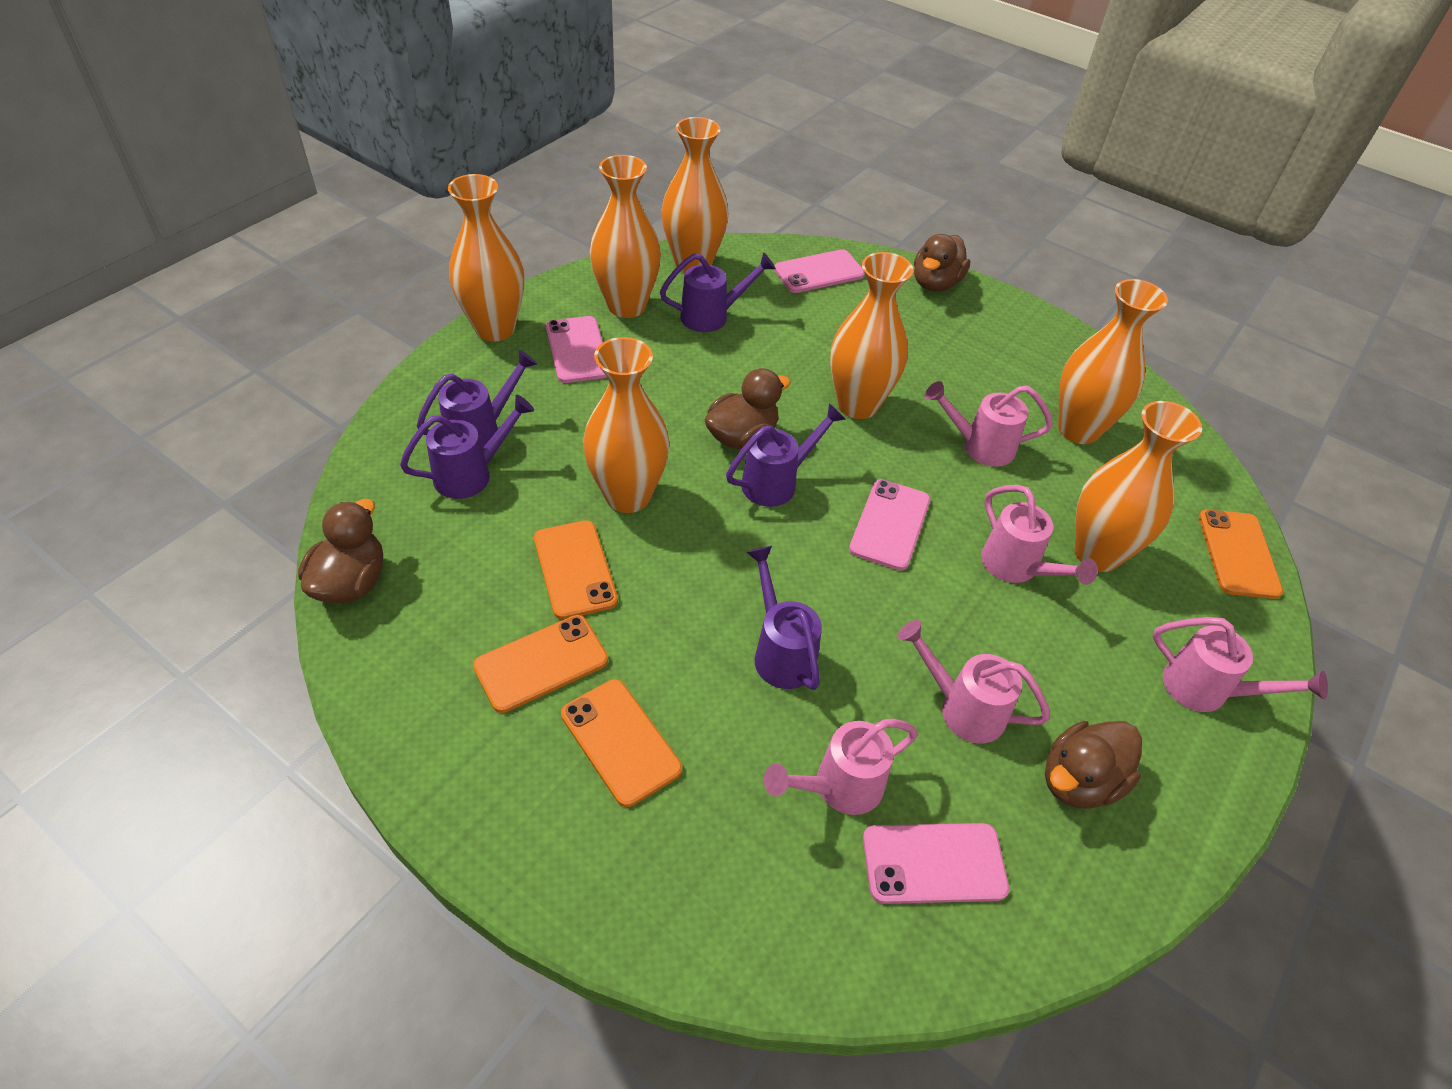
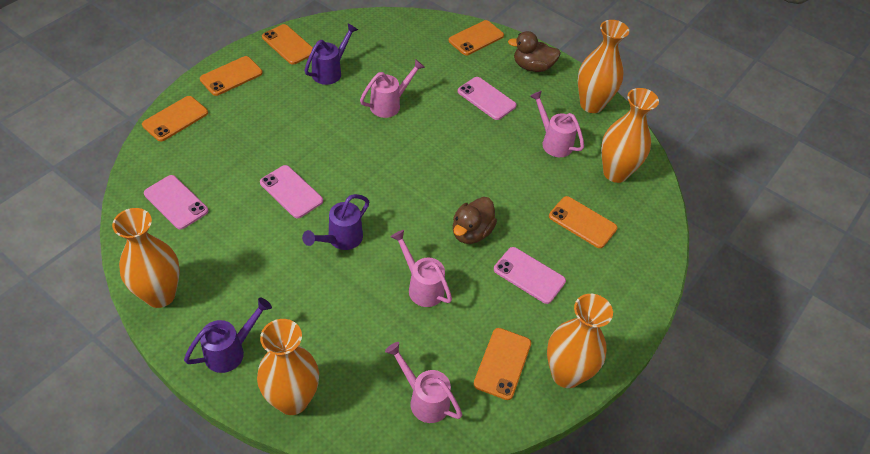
brown duck: [298,499,383,604] [705,368,791,449] [914,234,970,292] [1045,721,1142,809] = 4 -> [453,197,497,244] [508,31,561,72] = 2
orange phone: [473,615,608,713] [534,520,618,620] [561,679,682,807] [1199,509,1283,599] = 4 -> [142,96,208,141] [200,56,263,96] [262,24,313,65] [448,20,504,55] [474,328,531,400] [549,196,617,248] = 6
orange vase: [448,174,524,342] [583,337,669,513] [590,155,661,318] [662,117,729,274] [830,252,913,419] [1058,279,1168,444] [1075,401,1202,572] = 7 -> [112,208,180,308] [257,319,319,415] [547,294,613,388] [578,20,629,113] [601,88,659,183] = 5
pink watering can: [764,719,918,815] [897,620,1050,743] [925,381,1053,467] [981,485,1098,585] [1152,617,1328,712] = 5 -> [360,59,425,118] [385,342,462,423] [391,230,452,307] [530,91,584,157] = 4
purple watering can: [400,395,534,499] [417,350,537,448] [660,253,776,332] [726,403,845,507] [746,546,822,690] = 5 -> [184,298,272,373] [302,194,369,250] [304,23,358,85] = 3

